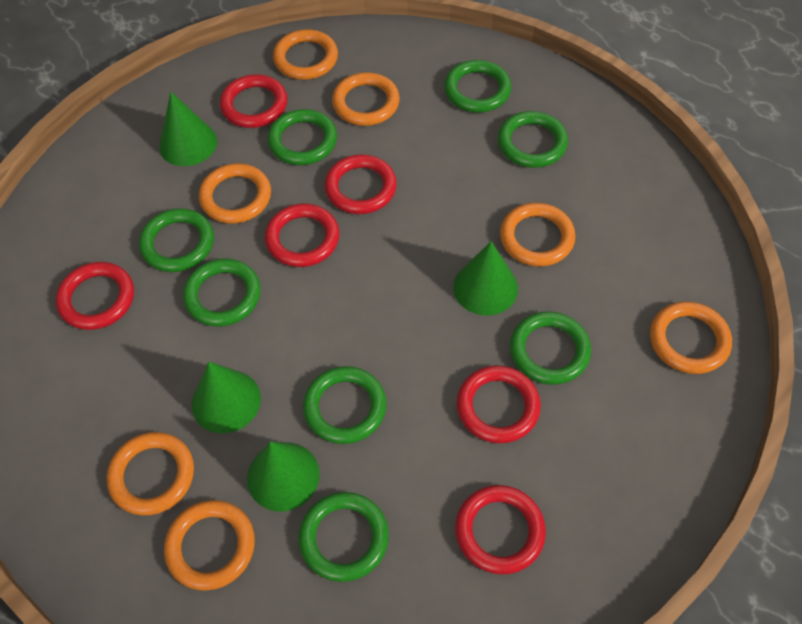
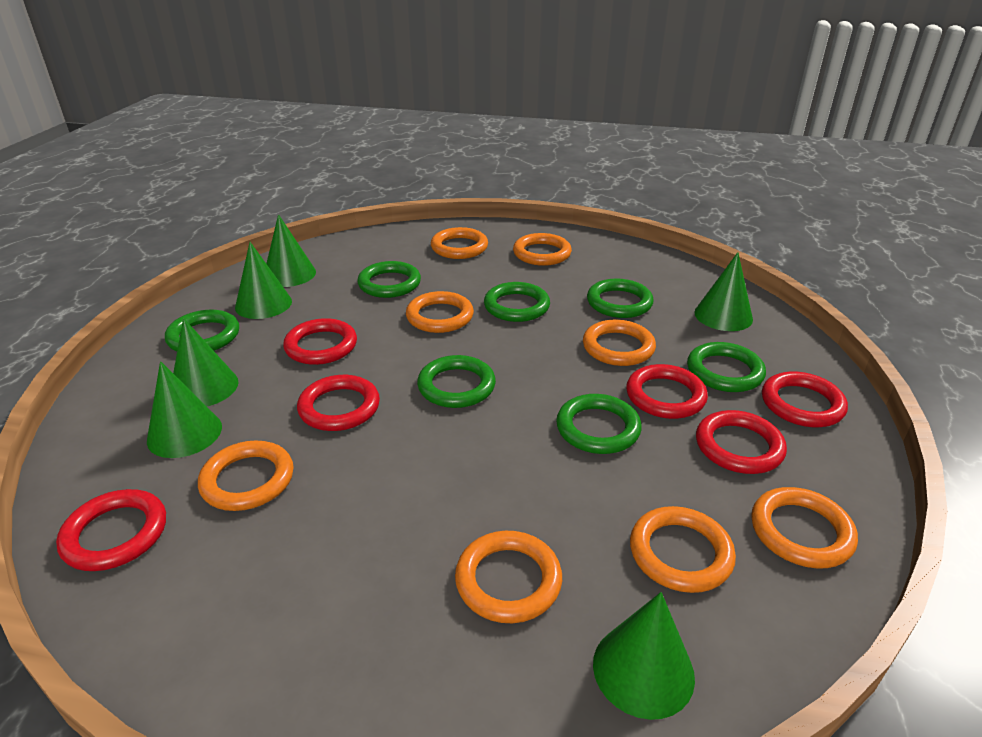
green cone: [159,92,217,166] [192,362,261,433] [247,441,320,512] [453,241,518,316] = 4 -> [147,361,222,458] [173,318,239,406] [235,242,292,319] [266,214,316,287] [593,592,695,720] [694,252,753,331] = 6
green ring: [139,208,214,272] [183,258,261,327] [268,109,337,165] [299,492,389,582] [303,366,387,444] [444,60,511,113] [498,111,568,168] [510,311,591,385] = 8 -> [165,310,239,351] [357,261,421,298] [417,355,496,408] [484,282,550,322] [556,394,642,454] [587,279,654,318] [687,342,766,392] = 7
orange ring: [107,432,194,516] [164,500,255,591] [199,163,271,224] [273,29,338,80] [332,72,400,126] [500,203,576,266] [650,302,732,374] = 7 -> [198,440,294,511] [406,291,474,333] [431,227,488,259] [455,531,562,623] [513,233,572,266] [583,320,656,366] [630,506,736,593] [751,487,858,568] = 8

